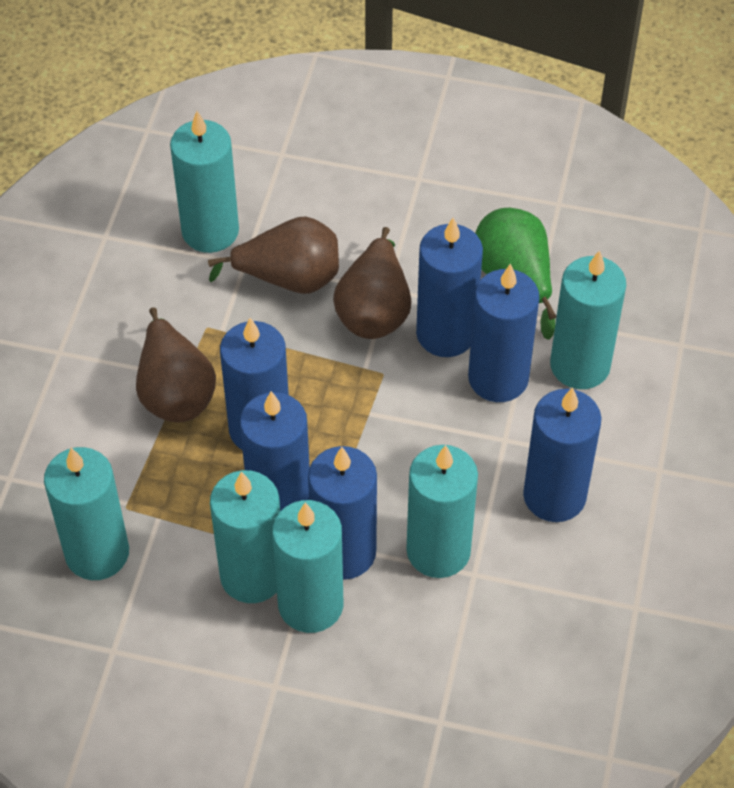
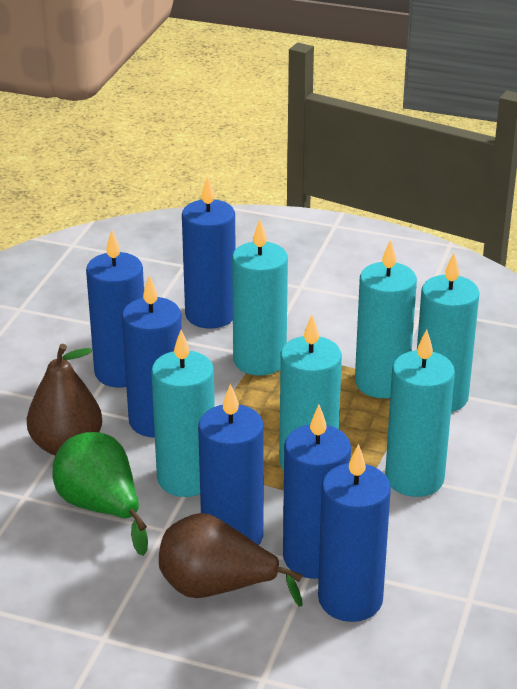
brown pear: [136,307,216,422] [208,216,339,294] [333,227,412,339] = 3 -> [27,344,102,456] [159,513,303,606] = 2

